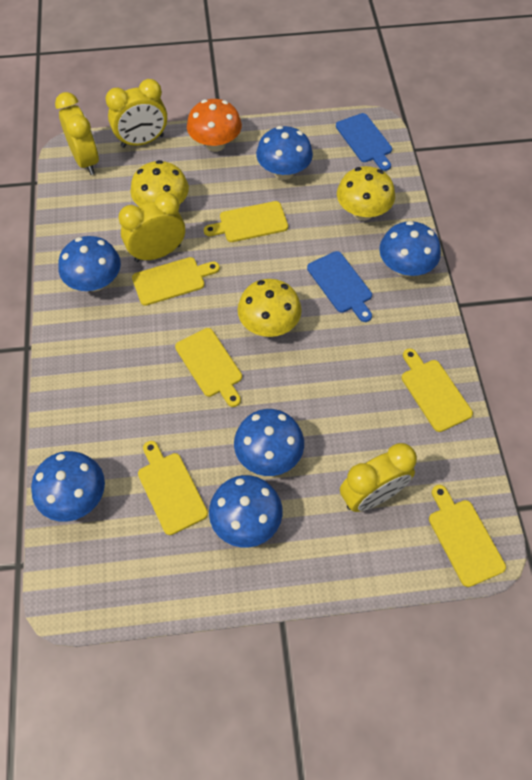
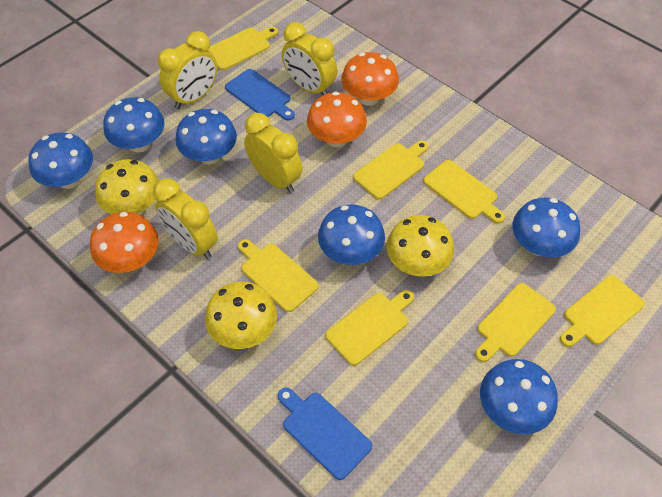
orange mushroom: [187,99,242,152] = 1 -> [90,212,159,273] [307,91,367,147] [341,52,399,106] = 3
yellow cutting board: [132,257,220,306] [138,441,208,535] [175,328,242,407] [204,201,288,242] [402,348,473,432] [429,485,506,587] = 6 -> [207,27,278,70] [238,239,319,312] [325,290,414,366] [353,140,429,199] [423,160,505,224] [475,283,556,362] [560,275,645,347] = 7

